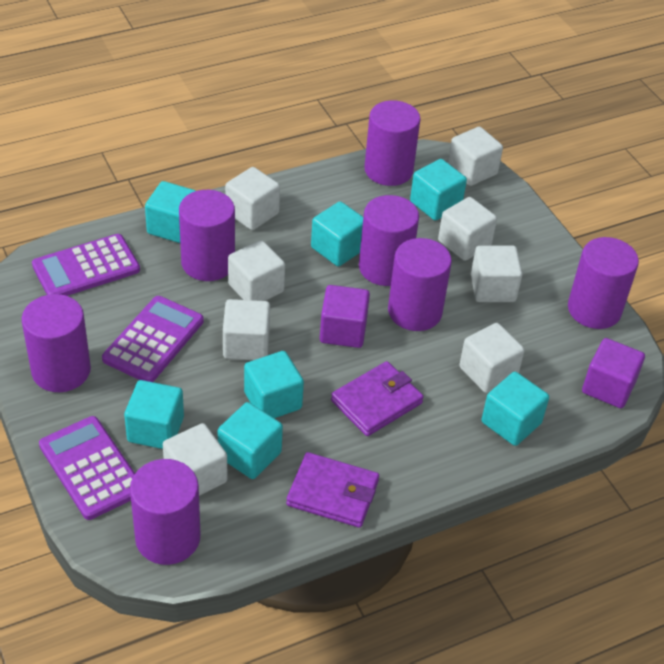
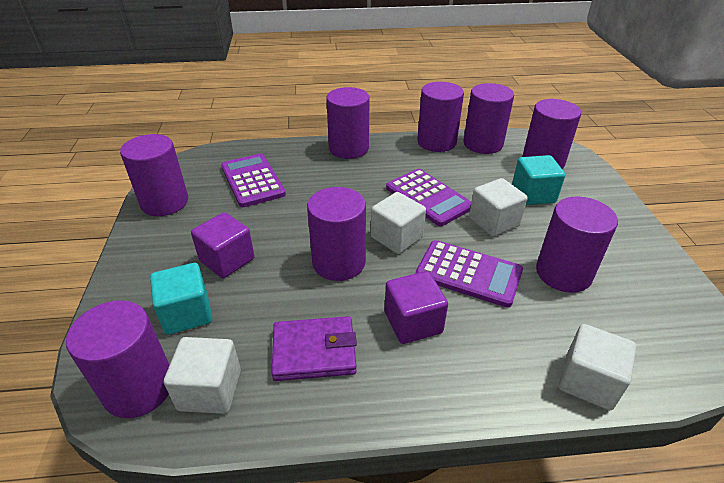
purple cylinder: [22,294,91,392] [130,459,200,565] [179,190,235,281] [359,195,419,286] [364,100,420,186] [388,238,452,331] [568,237,639,329] = 7 -> [66,301,169,418] [120,134,188,216] [307,187,366,281] [326,87,370,159] [417,82,464,152] [463,83,514,154] [522,99,581,169] [536,197,618,293] = 8
purple wallet: [286,452,379,528] [331,361,424,436] = 2 -> [272,316,357,381] = 1
turquoise cube: [124,380,184,449] [145,181,196,243] [218,402,283,479] [244,351,304,418] [311,201,363,266] [410,159,467,221] [482,372,549,446] = 7 -> [150,263,212,335] [512,155,565,205] = 2
white cube: [163,423,227,496] [223,299,270,360] [225,167,280,230] [228,240,285,301] [438,197,497,261] [448,127,503,186] [459,323,525,393] [471,246,523,302] = 8 -> [164,337,241,414] [371,192,426,254] [469,178,528,237] [559,324,636,410] = 4

